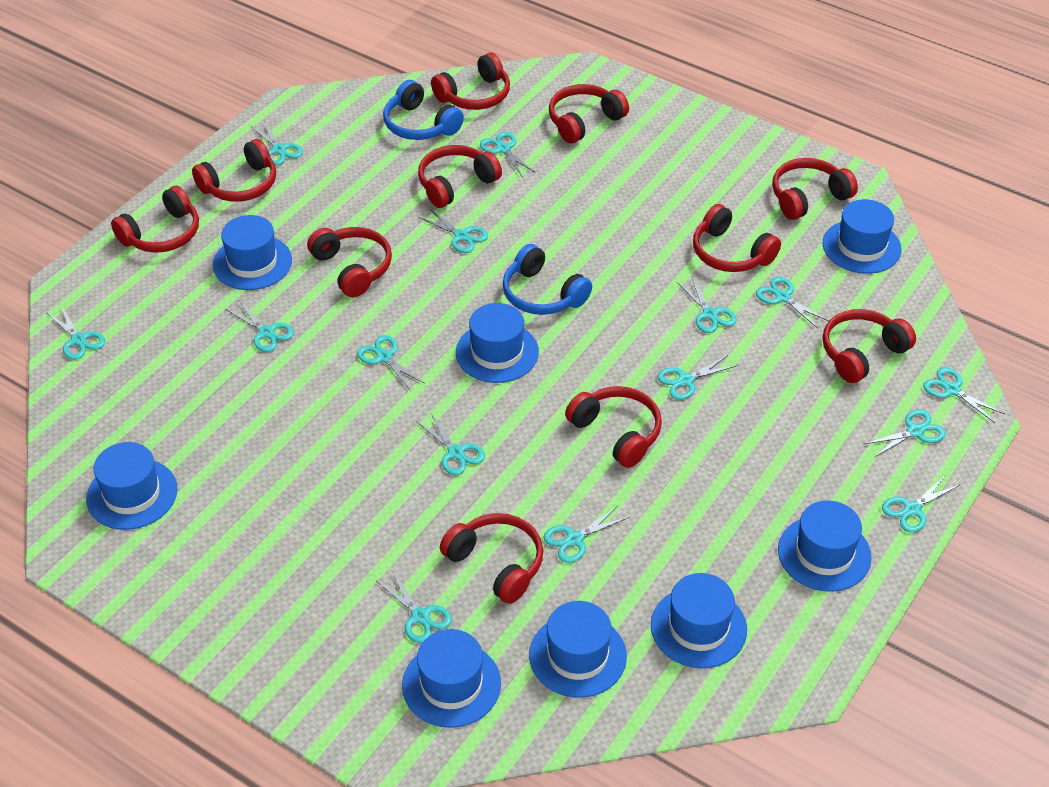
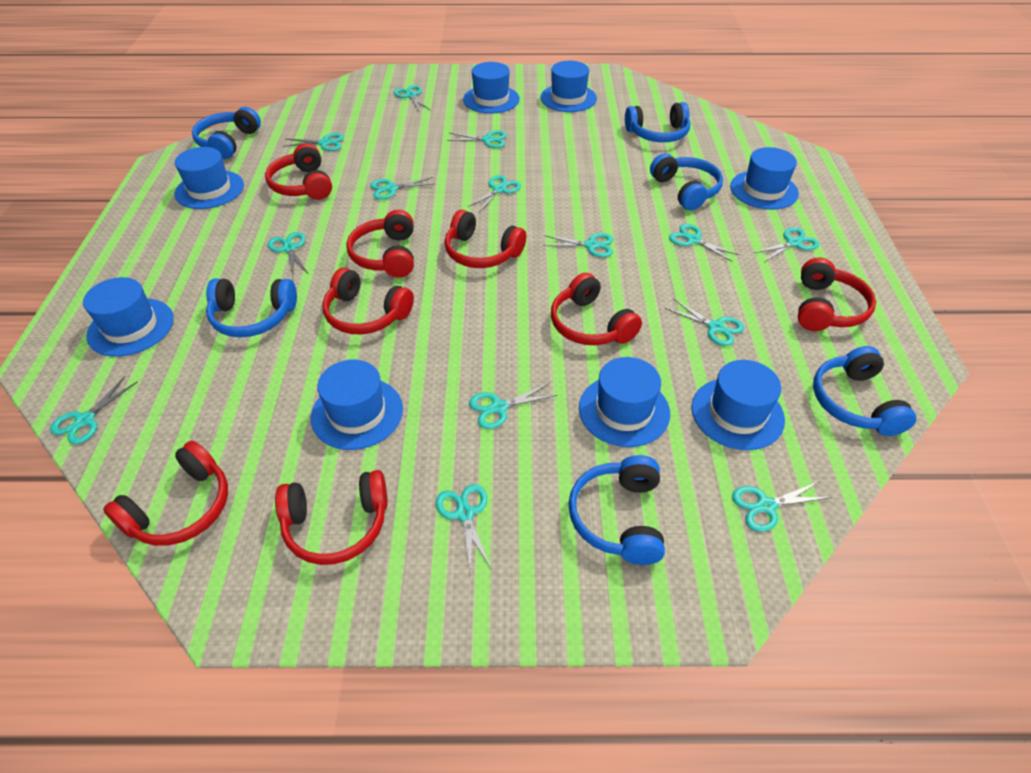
blue headphones: [383,80,464,140] [502,244,592,315] = 2 -> [192,107,261,159] [206,279,297,337] [568,455,665,565] [625,102,690,142] [650,153,723,211] [813,346,916,436] = 6
red headphones: [111,186,199,253] [192,139,276,202] [307,227,392,297] [418,145,502,208] [431,53,510,110] [440,513,543,604] [549,84,629,143] [565,386,662,468] [693,204,781,272] [772,158,858,220] [823,309,916,383] = 11 -> [103,441,228,546] [265,144,332,200] [275,470,388,565] [322,268,414,335] [346,210,414,278] [445,210,526,268] [551,273,642,345] [798,257,876,331] = 8
turquoise scissors: [47,305,105,360] [226,301,294,352] [251,121,303,165] [357,335,425,391] [377,571,452,643] [416,413,485,475] [419,208,488,253] [480,132,536,176] [544,506,629,563] [657,355,738,400] [677,278,737,333] [756,277,829,328] [865,409,946,457] [882,474,960,533] [923,367,1005,423] = 15 -> [50,376,138,444] [268,232,308,276] [283,133,344,151] [370,177,433,200] [394,85,430,111] [436,484,492,573] [447,130,507,148] [468,175,521,212] [469,383,557,429] [543,233,613,257] [665,299,744,346] [669,224,739,262] [732,481,832,532] [754,227,819,262] = 14

